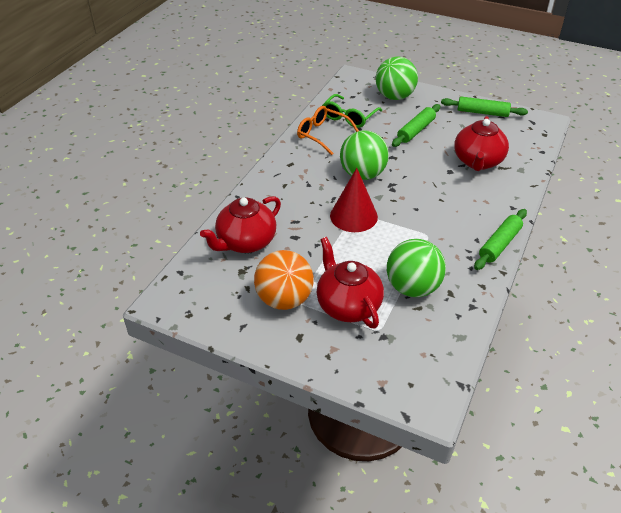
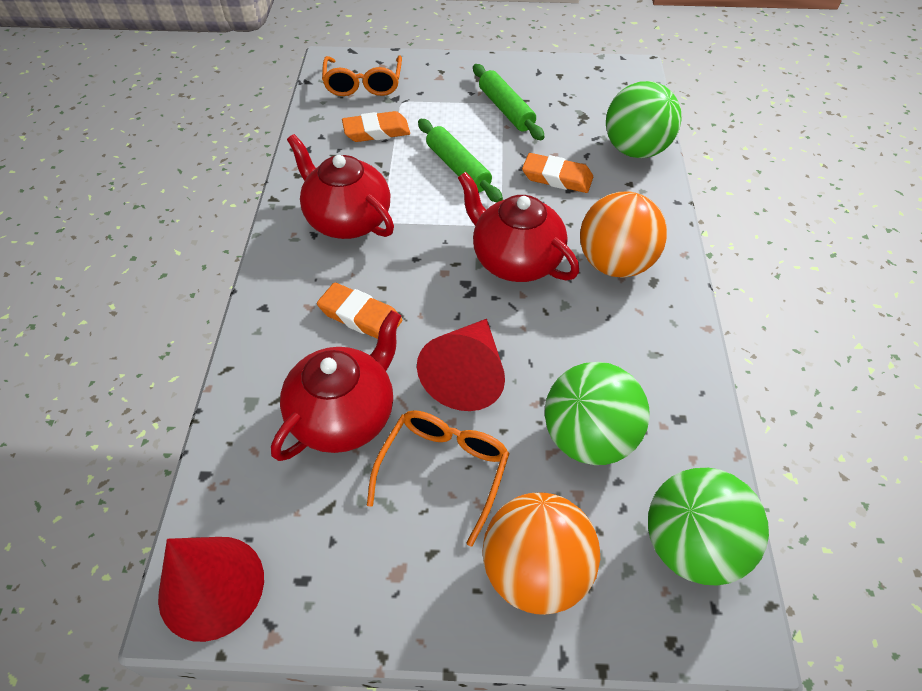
green glasses: [322,94,382,128] = 1 -> none = 0
green rolling pin: [392,104,440,147] [441,97,528,117] [474,209,527,270] = 3 -> [418,119,503,202] [473,64,545,140] = 2
orange ball: [254,250,314,310] = 1 -> [482,492,600,615] [580,191,667,278] = 2
orange eraser: none = 0 -> [317,283,402,339] [342,111,410,142] [522,153,593,193] = 3
orange glasses: [297,106,359,155] = 1 -> [322,56,402,96] [367,410,510,546] = 2
red cone: [330,168,378,232] = 1 -> [158,537,264,642] [417,319,505,411] = 2

